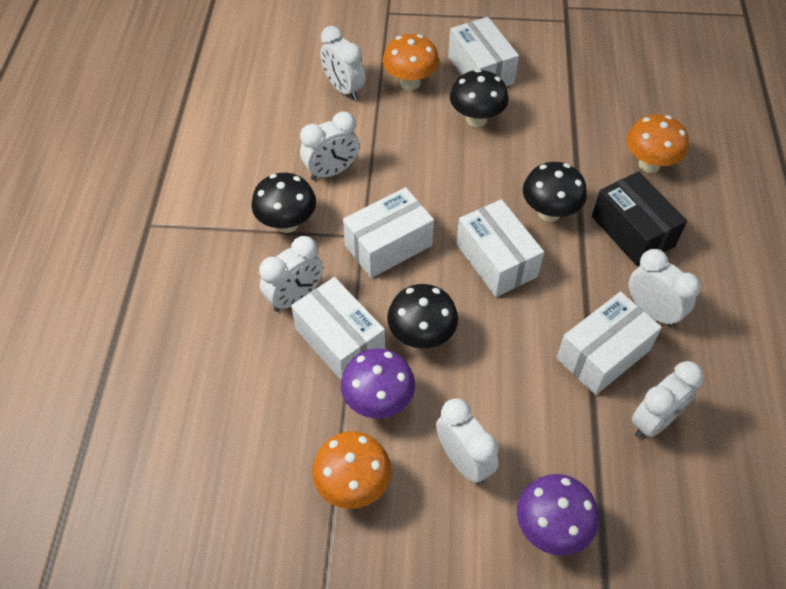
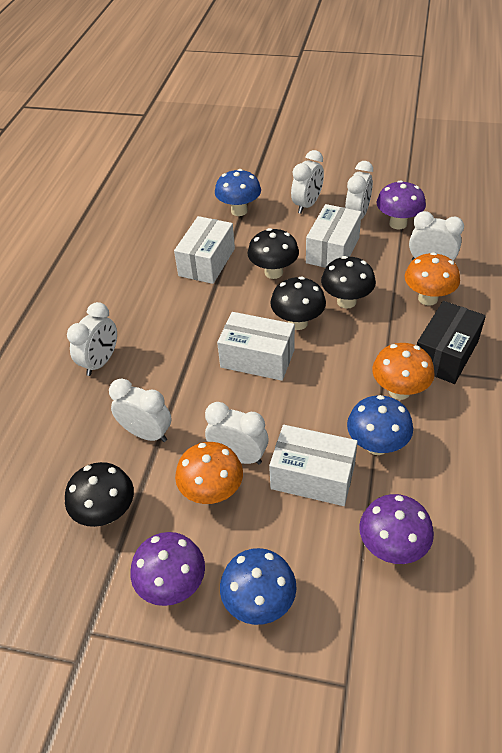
blue mushroom: none = 0 -> [215,169,261,216] [220,548,296,625] [347,395,413,455] = 3
purple mushroom: [341,348,415,418] [517,474,599,556] = 2 -> [130,532,205,606] [359,494,434,564] [377,180,426,229] = 3
white box: [291,277,385,380] [343,187,434,278] [448,17,519,86] [456,199,544,297] [556,292,662,395] = 5 -> [174,216,235,284] [217,312,295,381] [269,425,358,506] [306,204,362,268] = 4

